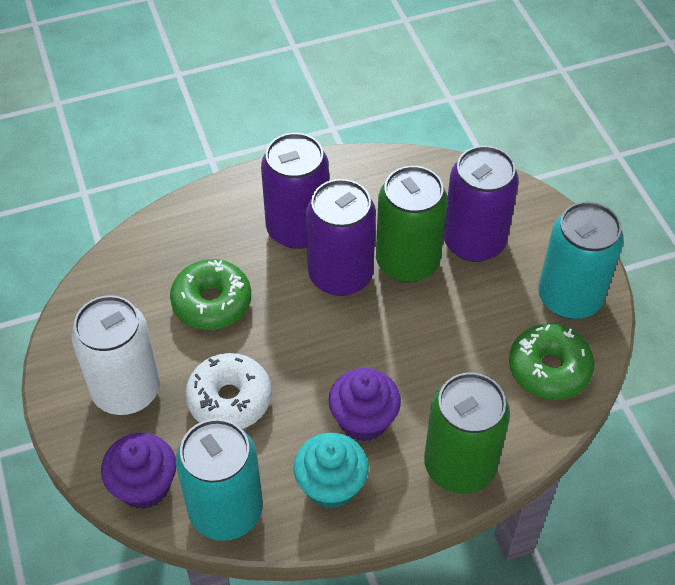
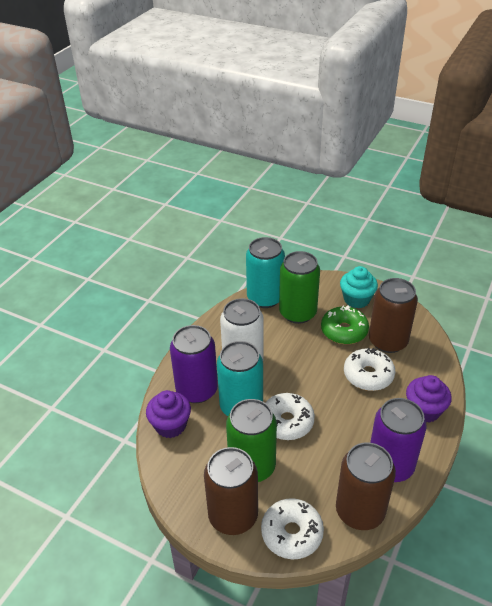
brown can: none = 0 -> [204,447,258,535] [336,442,396,530] [369,278,418,353] = 3
green donut: [170,259,251,330] [509,324,595,400] = 2 -> [321,305,369,344] = 1
purple can: [261,133,329,249] [306,179,376,296] [444,146,519,262] = 3 -> [170,325,218,403] [370,398,427,482] = 2
white donut: [185,353,272,429] = 1 -> [261,498,324,559] [265,393,315,440] [344,348,395,391] = 3

